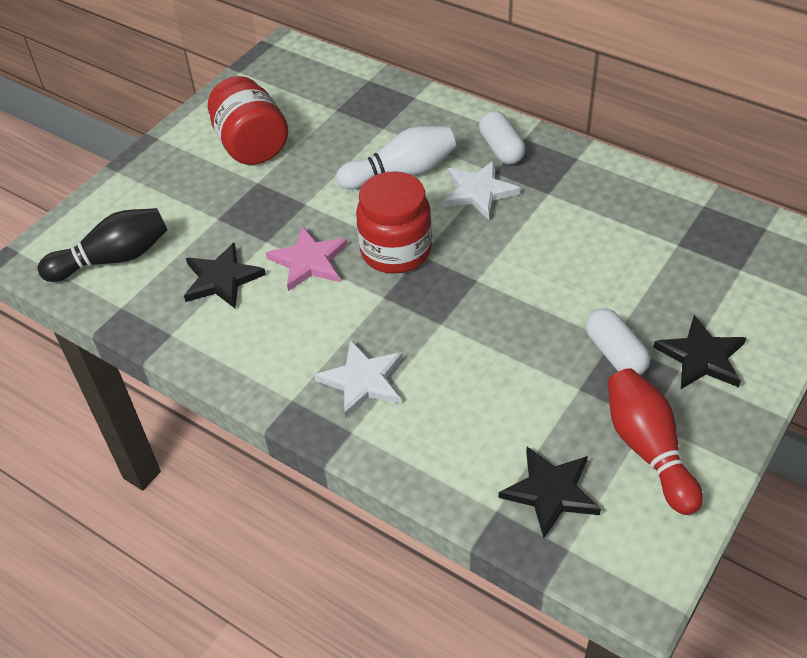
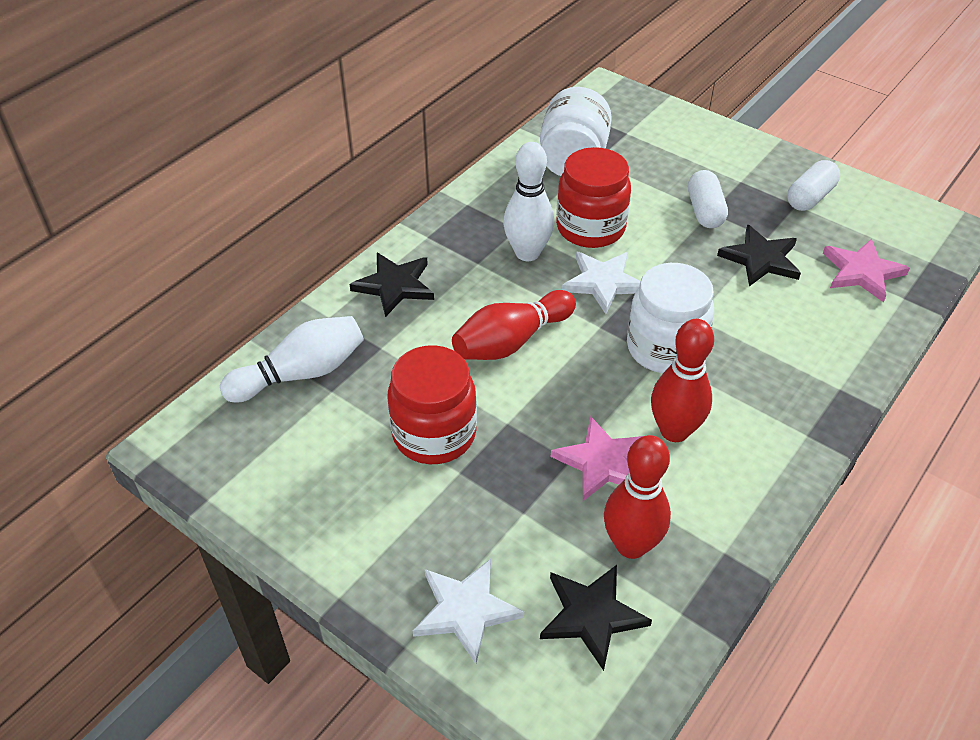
black bowling pin: [38,208,167,282] = 1 -> none = 0
pink star: [266,226,348,291] = 1 -> [551,416,643,501] [823,239,910,302] = 2
red bowling pin: [608,368,703,515] = 1 -> [452,290,576,360] [604,435,671,559] [651,319,714,442] = 3
white bowling pin: [336,126,456,190] = 1 -> [220,316,364,403] [503,142,554,261] = 2
white jar: none = 0 -> [540,87,612,176] [627,263,714,373] = 2

